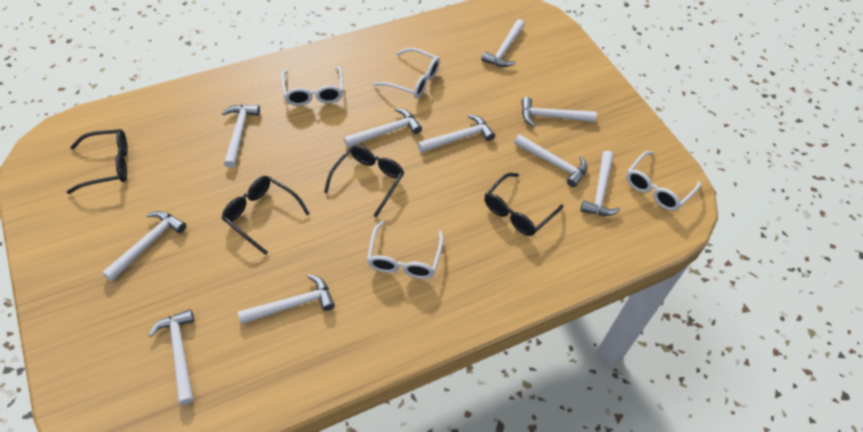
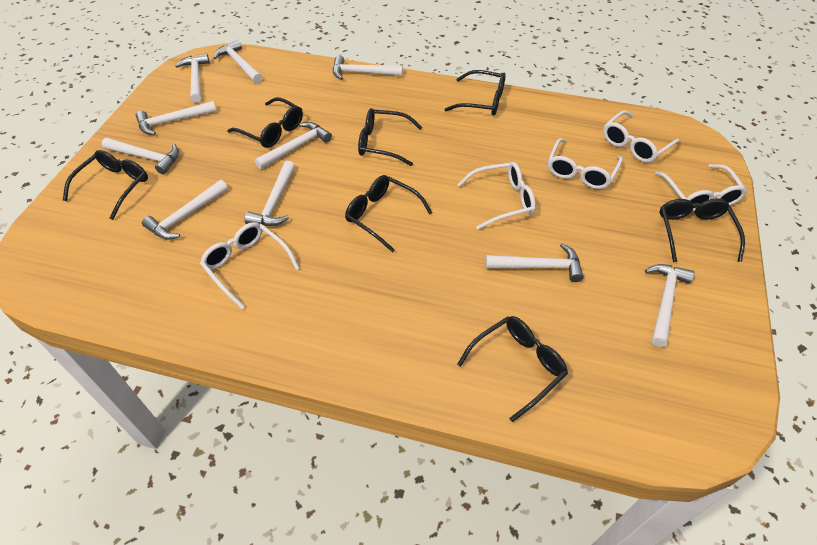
black glasses: [67,129,128,194] [222,176,310,255] [324,145,404,217] [484,173,563,236] = 4 -> [63,150,148,220] [227,97,303,148] [345,175,432,253] [358,108,422,166] [445,70,506,116] [457,316,568,422] [659,199,745,262] = 7
white glasses: [281,66,343,106] [367,221,443,279] [373,48,440,98] [626,151,701,211] = 4 -> [200,222,300,309] [457,162,536,230] [548,138,623,189] [603,111,680,163] [655,164,747,211] = 5

